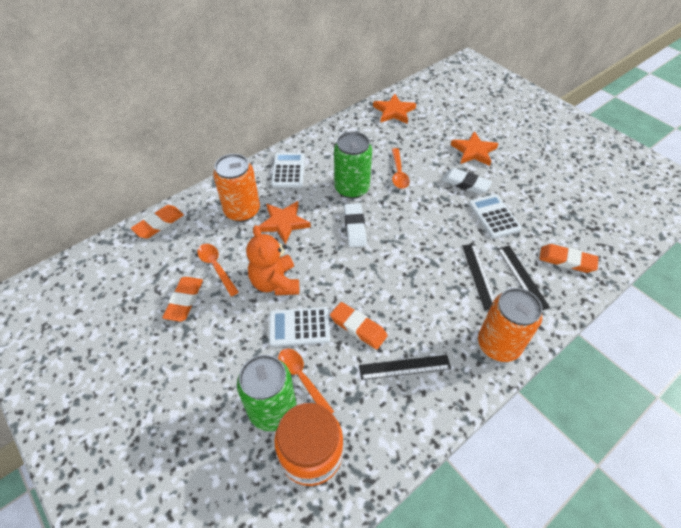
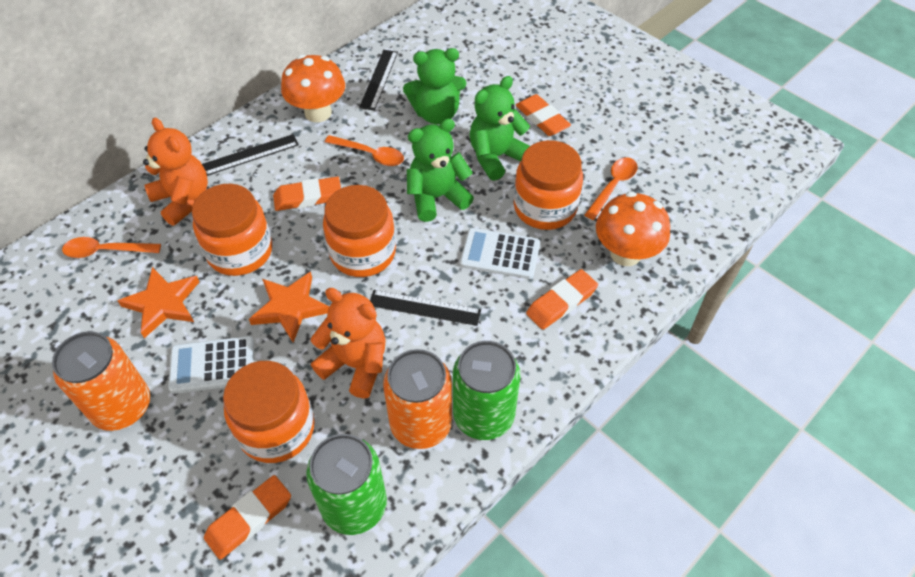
green teddy bear: none = 0 -> [403,48,466,124] [407,118,474,222] [469,76,530,181] = 3
orange jar: [274,403,343,486] = 1 -> [192,184,272,276] [223,361,315,463] [323,185,396,277] [514,140,583,230] = 4
orange mushroom: none = 0 -> [281,55,345,122] [596,191,670,266] = 2
orange star: [258,201,311,244] [373,94,416,124] [451,131,499,166] = 3 -> [118,267,199,338] [249,272,329,343] = 2
orange teddy bear: [246,225,299,295] = 1 -> [143,118,208,226] [311,288,386,399] = 2
white calculator: [269,307,330,347] [271,153,305,188] [469,194,522,239] = 3 -> [168,336,254,394] [460,228,540,279] = 2
white eraser: [344,203,367,247] [442,168,492,194] = 2 -> none = 0

